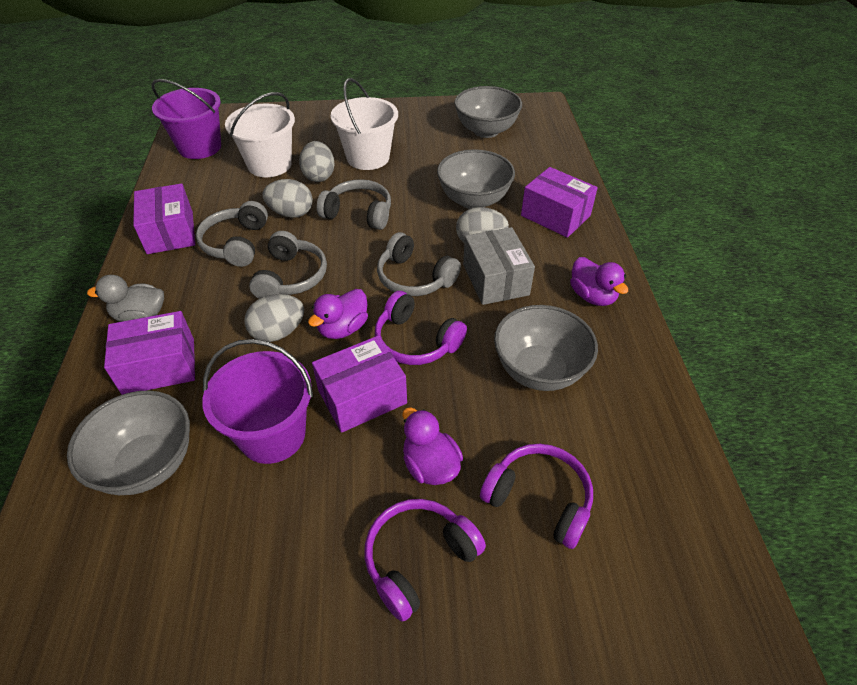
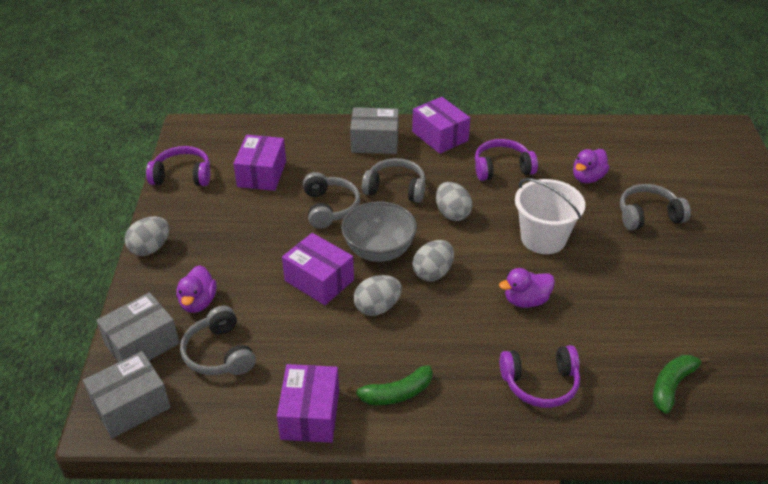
green banana: none = 0 -> [347,365,433,405] [653,355,710,414] = 2
grey bowl: [67,390,190,495] [437,149,515,209] [454,86,522,138] [494,305,598,391] = 4 -> [341,201,417,262] = 1
grey box: [463,227,535,305] = 1 -> [83,351,171,438] [96,292,179,362] [350,107,399,154] = 3
grey duck: [87,275,164,322] = 1 -> none = 0
purple bucket: [151,79,221,159] [202,339,313,464] = 2 -> none = 0
white bucket: [225,92,295,177] [331,78,398,170] = 2 -> [515,178,585,254] = 1

